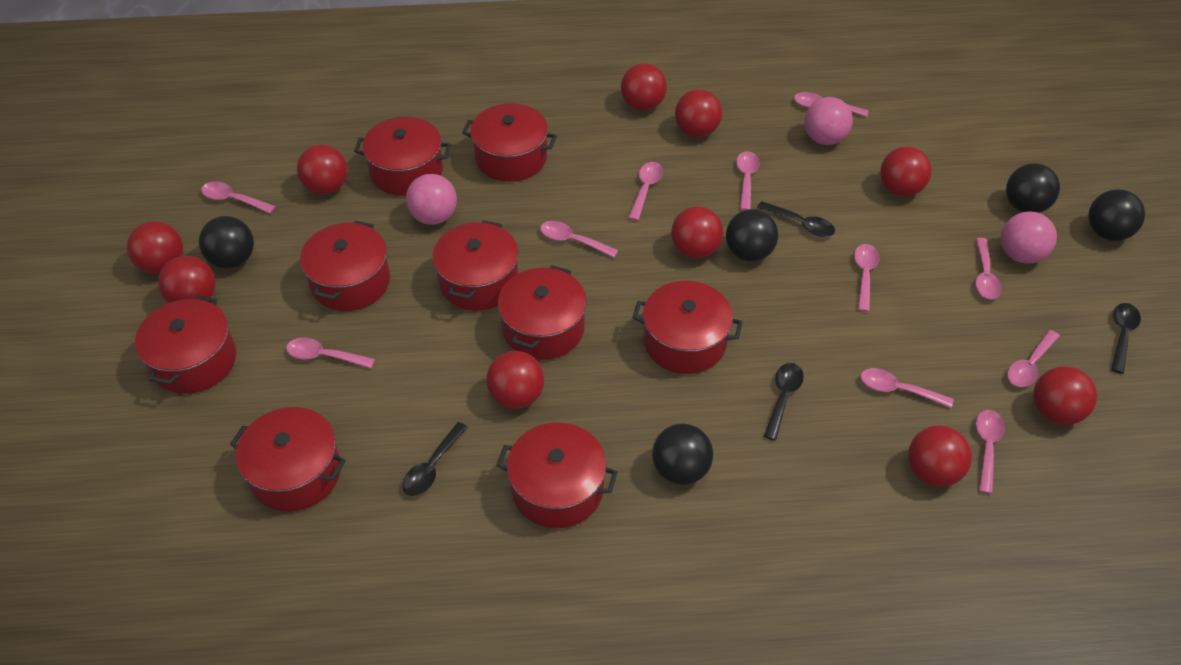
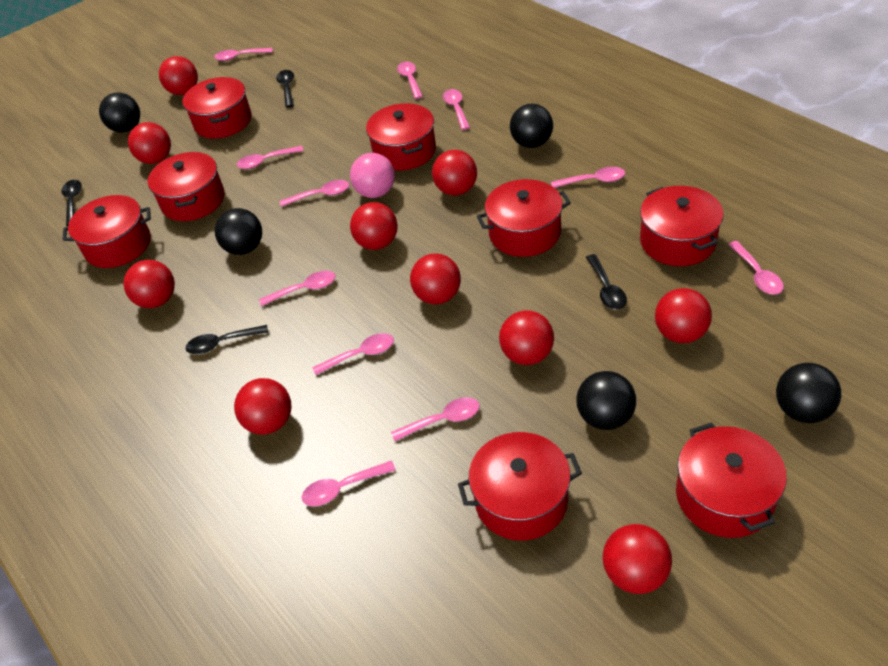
pink ball: [406,174,457,225] [804,97,853,145] [1001,211,1057,264] = 3 -> [350,153,395,198] = 1
red pot: [135,296,236,394] [230,407,346,512] [300,221,390,311] [354,117,451,196] [432,220,519,311] [462,103,557,182] [497,422,618,528] [498,265,587,360] [632,281,742,374] = 9 -> [63,195,151,268] [148,152,225,221] [183,77,251,139] [366,103,436,170] [458,432,582,541] [477,179,571,257] [640,186,724,266] [676,422,787,538] = 8

